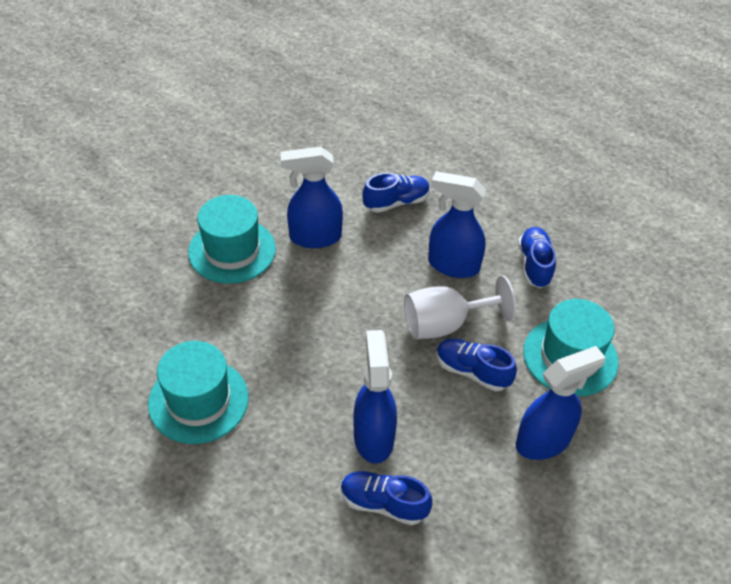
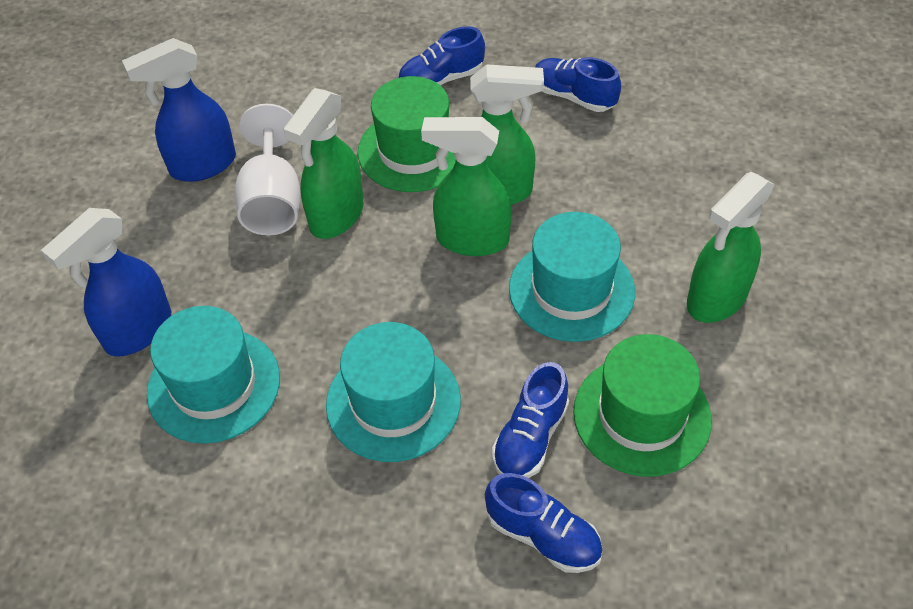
blue spray bottle: [280,146,343,248] [354,330,397,464] [428,171,486,278] [516,346,606,460] = 4 -> [41,208,171,357] [122,38,236,182] = 2
green hat: none = 0 -> [357,76,456,192] [573,334,712,477] = 2
green spray bottle: none = 0 -> [284,88,364,239] [421,117,512,256] [470,64,544,205] [687,172,775,323] = 4

